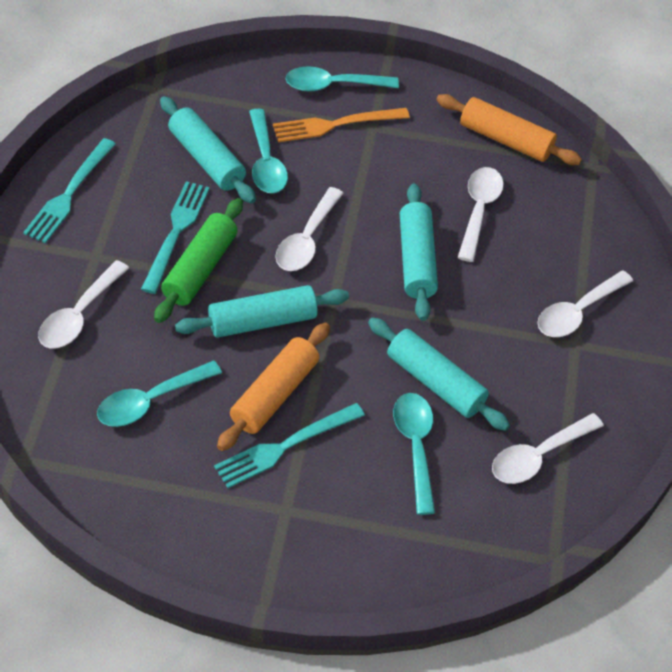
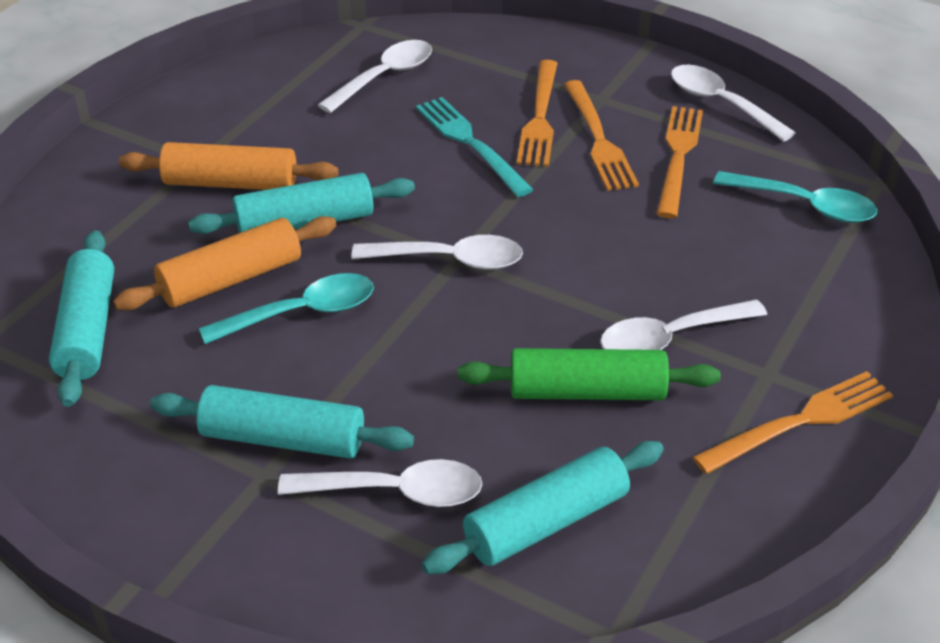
orange fork: [273,108,410,142] = 1 -> [517,60,557,167] [564,80,639,191] [657,106,703,218] [692,371,893,474] = 4
turquoise fork: [23,138,116,243] [141,181,210,294] [214,403,365,488] = 3 -> [416,97,534,197] = 1
turquoise spoon: [97,361,222,427] [249,109,288,193] [285,66,399,92] [393,393,435,515] = 4 -> [199,273,374,344] [713,171,877,223] = 2

